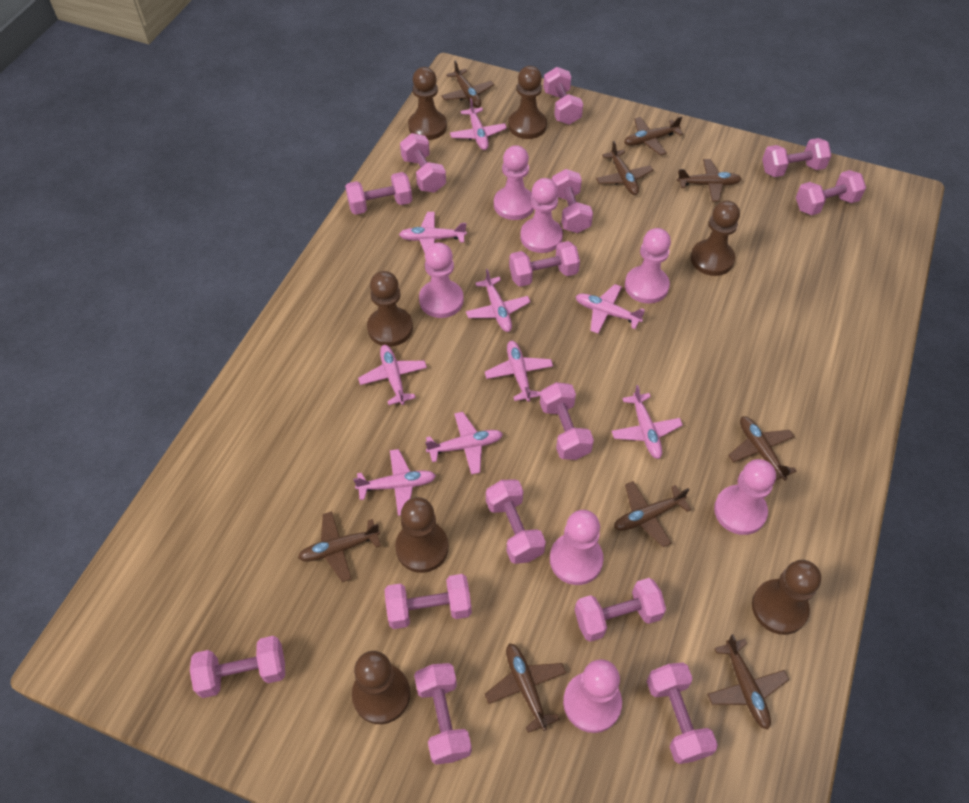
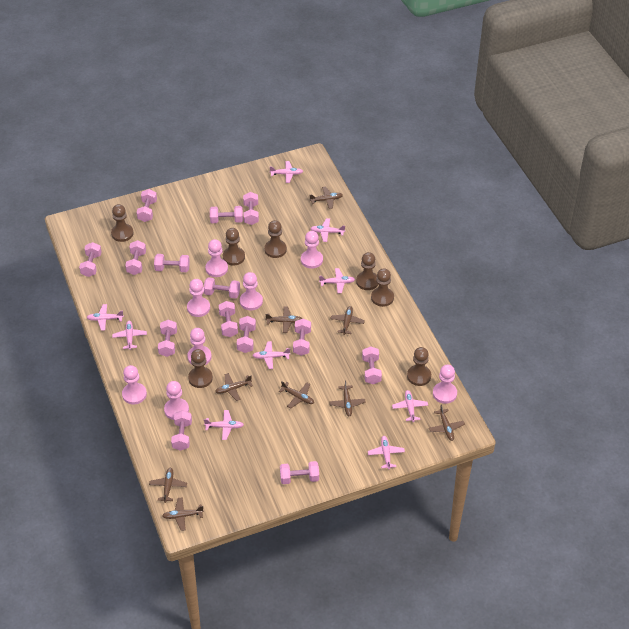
pink pawn: [419,242,464,318] [494,145,534,220] [520,178,563,253] [550,510,604,585] [563,659,622,733] [625,228,671,303] [714,459,776,535] = 7 -> [122,365,147,404] [164,381,189,420] [187,279,210,317] [187,328,212,365] [205,239,228,277] [240,272,263,310] [301,231,323,269] [433,365,457,404] = 8

